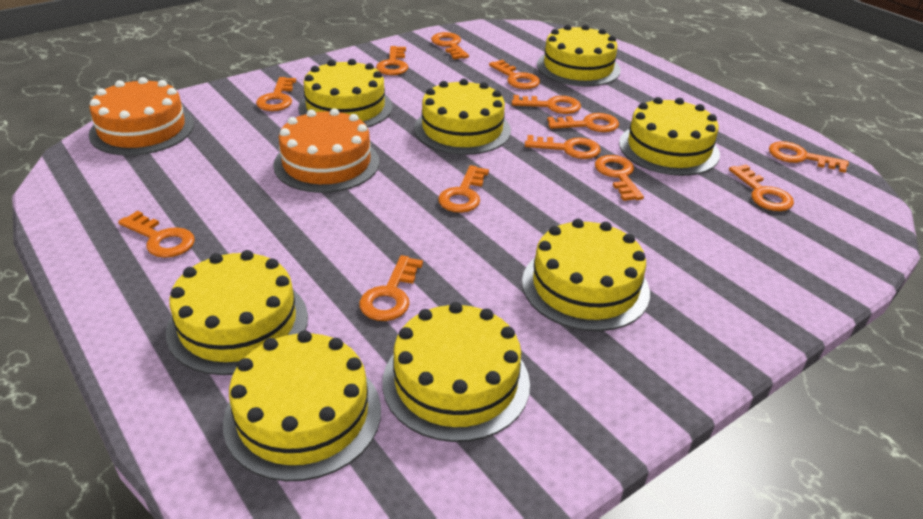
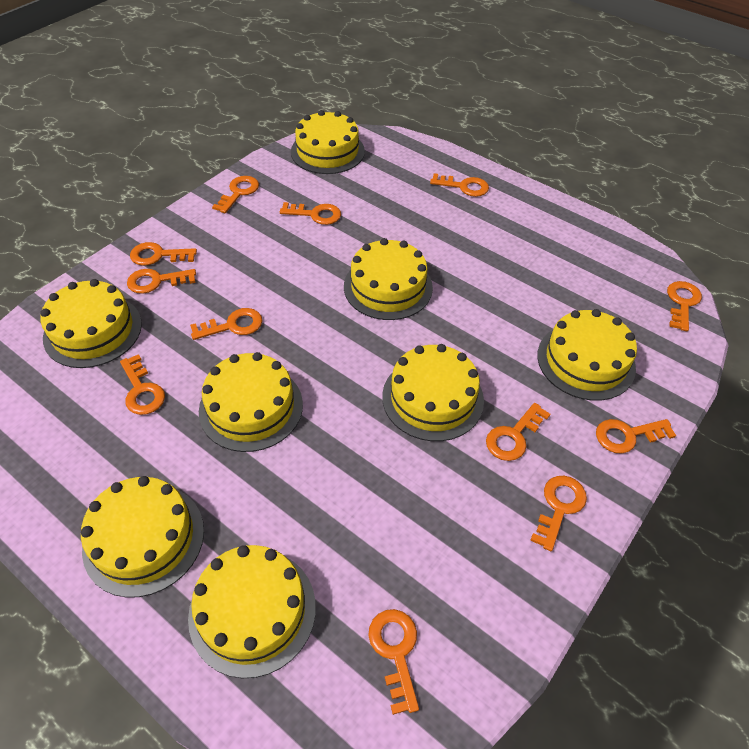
orange cake: [88,77,194,155] [273,108,379,193] = 2 -> none = 0
orange key: [118,211,195,258] [256,77,296,111] [359,255,423,321] [376,46,408,75] [431,32,469,59] [438,165,489,213] [489,60,540,89] [512,95,581,114] [525,135,601,159] [547,113,619,132] [595,155,644,201] [729,164,794,211] [769,141,849,173] = 13 -> [120,354,165,415] [127,269,196,294] [130,242,197,266] [190,308,262,340] [212,176,259,213] [280,202,341,225] [368,609,419,715] [430,173,489,197] [486,403,551,461] [530,476,587,551] [596,419,676,454] [667,281,702,331] = 12

